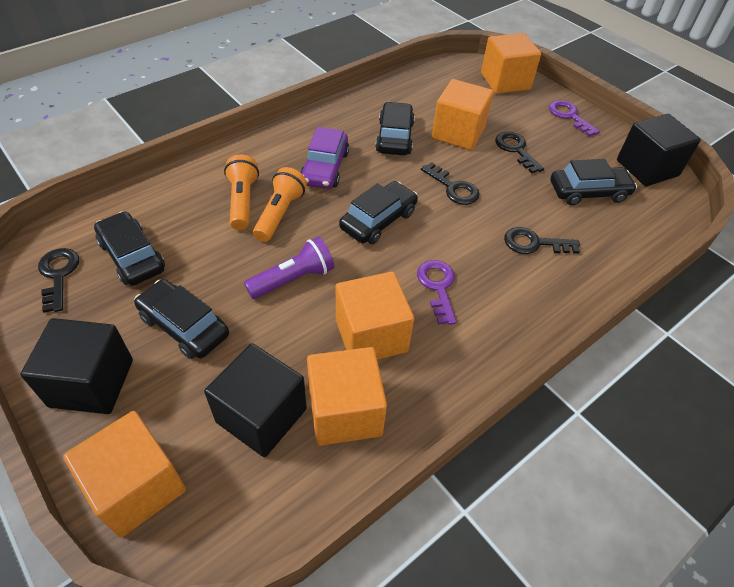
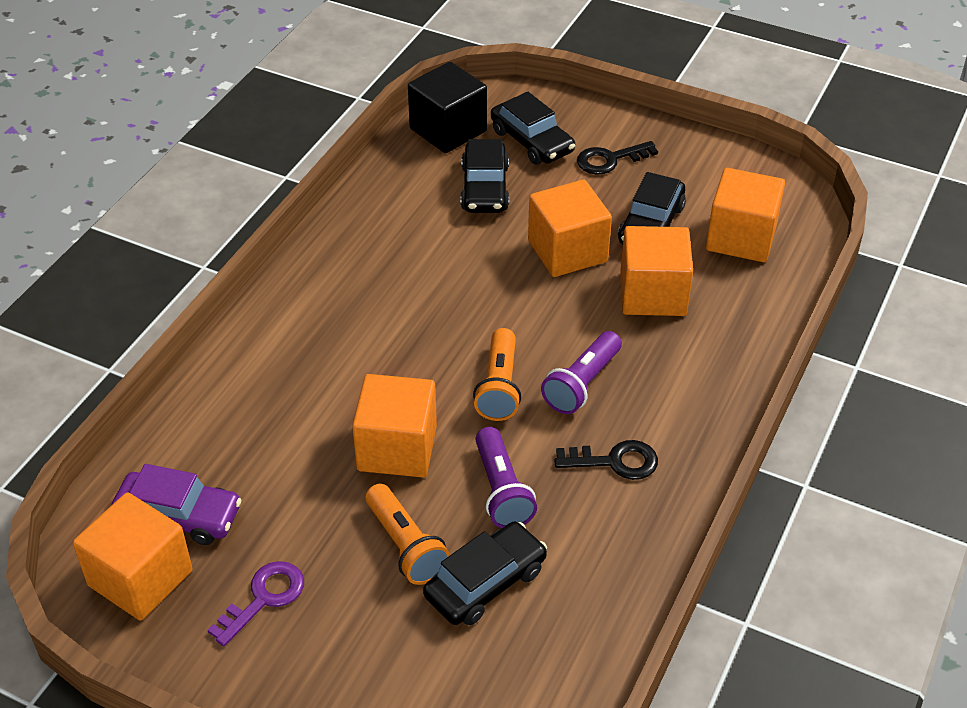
black car: [94,211,165,286] [134,279,229,359] [339,181,418,244] [375,102,415,155] [550,159,637,206] = 5 -> [423,522,547,625] [461,139,509,213] [491,92,575,165] [618,172,686,244] = 4
black cube: [20,318,133,414] [204,343,307,457] [617,114,701,186] = 3 -> [408,62,487,153] = 1
black key: [38,248,79,313] [421,162,480,205] [495,132,544,174] [504,227,580,254] = 4 -> [554,440,658,480] [577,141,658,174] = 2
purple flashlight: [244,237,334,299] = 1 -> [475,427,537,528] [541,331,622,414] = 2
purple key: [417,260,457,325] [549,100,600,136] = 2 -> [208,561,304,646] = 1

